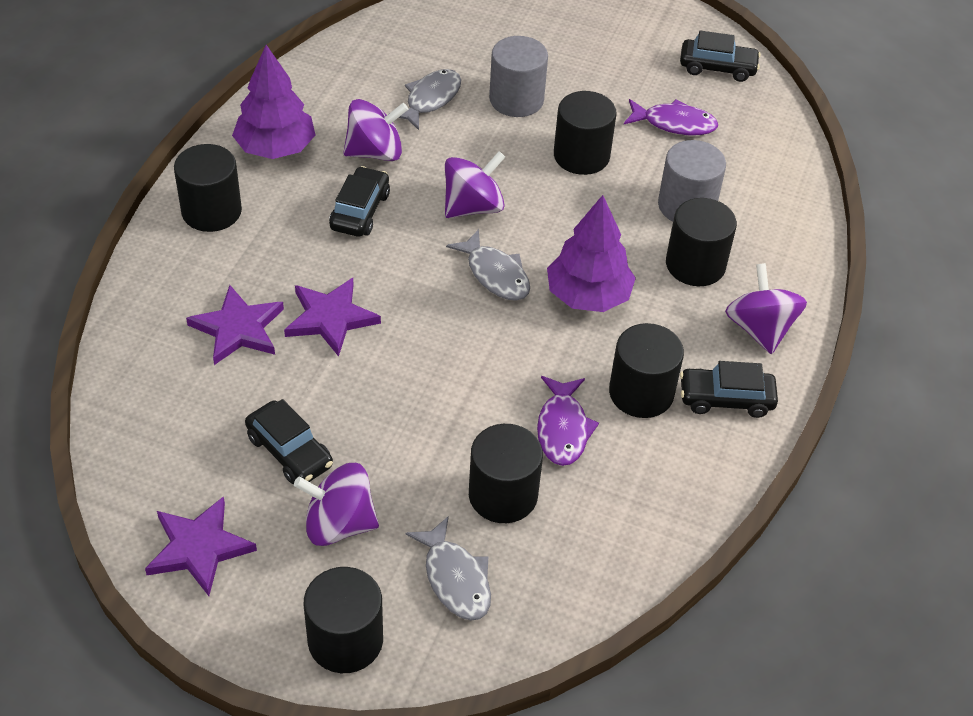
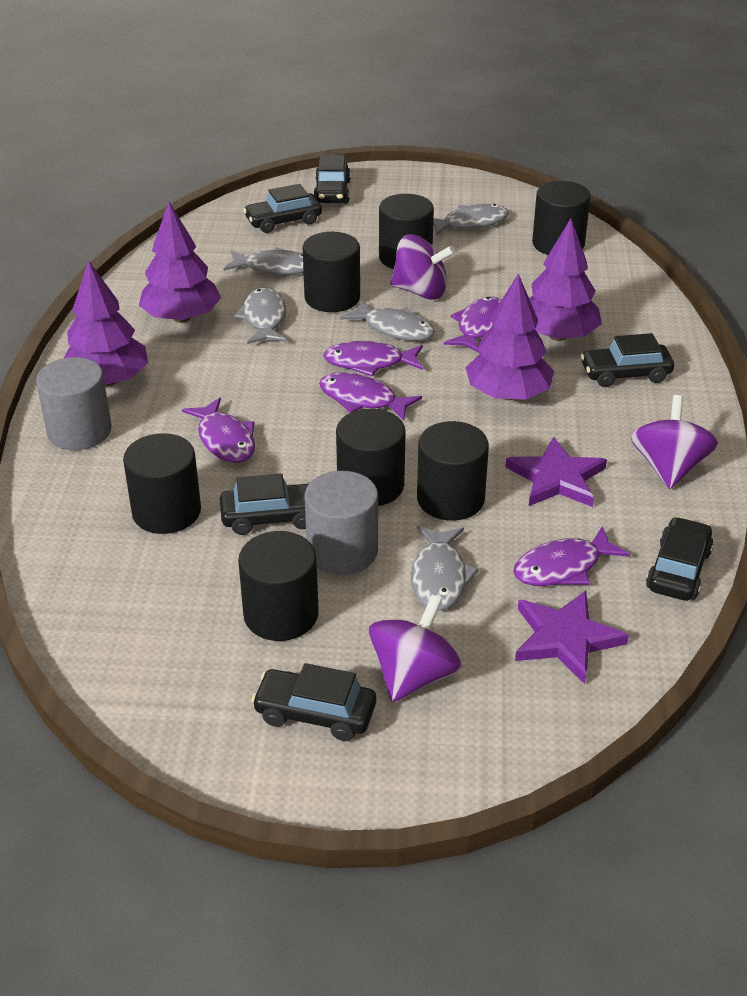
black car: [245,399,333,484] [329,166,390,237] [680,30,761,82] [680,361,778,418] = 4 -> [220,473,309,535] [243,184,322,233] [251,663,376,741] [313,155,351,204] [581,333,674,387] [646,517,714,601] = 6
black cylinder: [174,144,242,232] [304,567,383,673] [469,424,543,523] [554,91,617,175] [609,323,684,418] [666,198,737,286] = 6 -> [123,433,201,534] [238,531,319,641] [303,232,360,312] [336,409,406,506] [379,194,434,269] [417,421,489,520] [532,181,591,255] = 7
grey fish: [398,69,461,130] [405,516,491,621] [446,229,530,301] = 3 -> [224,247,304,275] [234,287,287,344] [340,300,435,341] [411,526,479,611] [433,204,509,236] = 5
purple fish: [537,376,599,466] [624,99,718,136] = 2 -> [182,398,255,463] [319,373,422,421] [323,341,423,376] [444,297,502,354] [513,526,630,586] = 5
purple spinning top: [294,463,379,546] [343,99,408,161] [445,151,505,218] [725,263,807,354] = 4 -> [369,595,463,702] [391,234,455,300] [631,395,718,489] = 3
purple star: [145,496,257,596] [186,285,284,365] [284,278,381,357] = 3 -> [505,436,607,507] [515,591,629,684] = 2
purple tree: [232,45,315,159] [547,195,636,312] = 2 -> [64,260,148,386] [139,202,221,323] [466,274,554,400] [529,219,602,341] = 4

